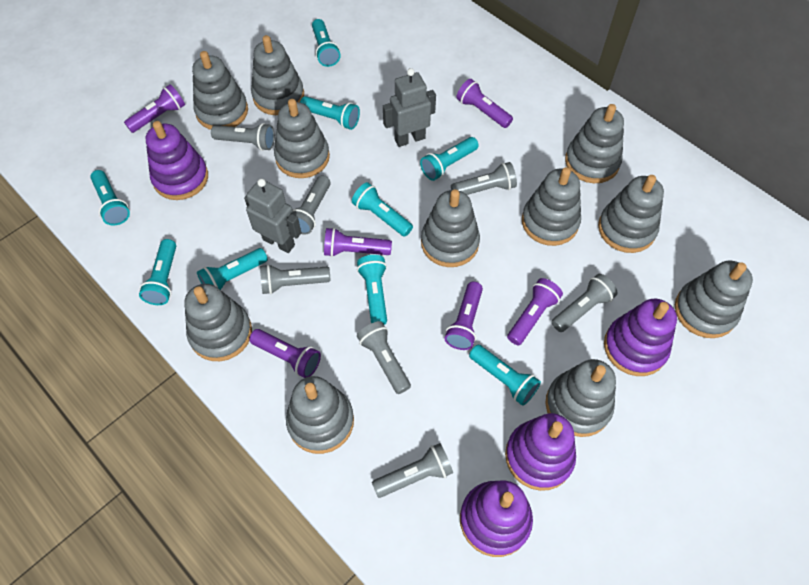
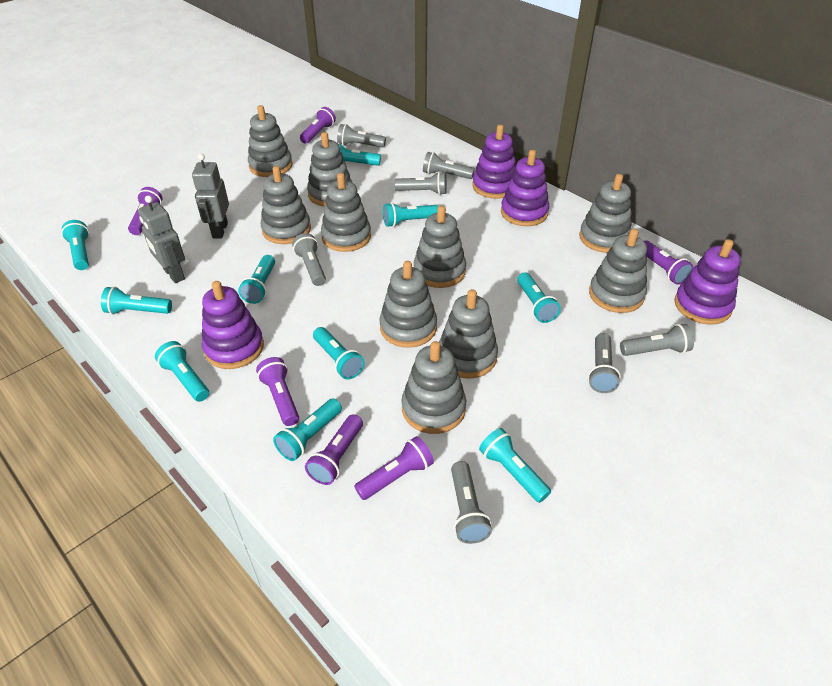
grey stacking toy: [184,284,252,361] [192,51,248,130] [251,35,304,115] [274,99,330,178] [286,376,354,454] [421,189,480,267] [522,167,581,246] [545,359,616,437] [565,104,624,183] [598,175,664,253] [675,260,753,338] = 11 -> [248,105,293,177] [260,166,311,244] [307,132,353,207] [321,173,371,252] [380,261,437,348] [401,341,466,434] [414,206,466,288] [439,289,498,379] [579,174,632,253] [589,229,647,313] = 10
turquoise flashlight: [90,170,130,226] [139,239,176,305] [197,248,268,290] [300,96,360,130] [312,19,341,67] [352,182,413,237] [357,255,387,325] [420,137,479,181] [469,345,541,406] = 9 -> [61,220,89,270] [101,287,172,315] [155,341,209,402] [238,255,275,304] [273,399,342,461] [313,327,365,379] [338,143,381,166] [383,202,438,227] [479,428,551,503] [517,272,561,323] = 10

